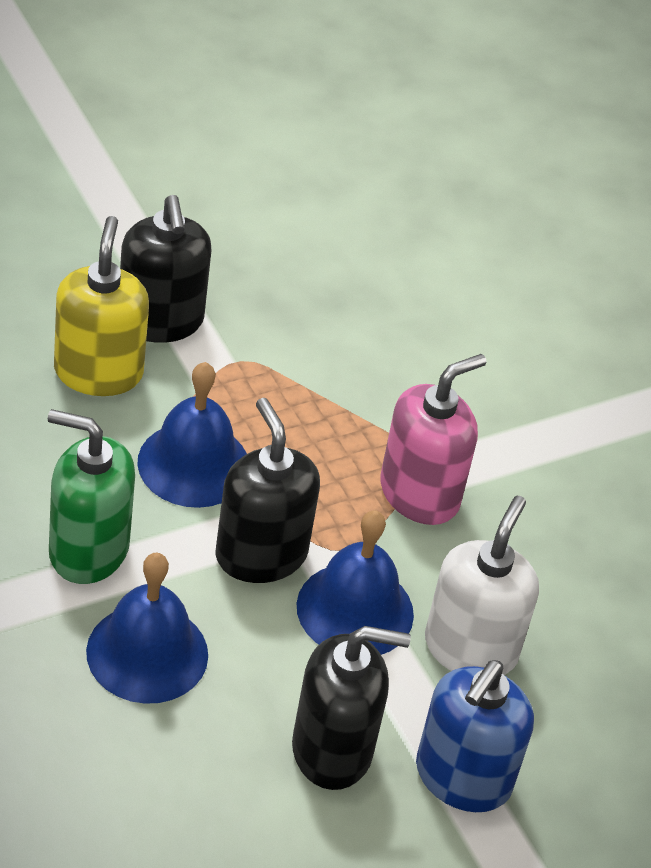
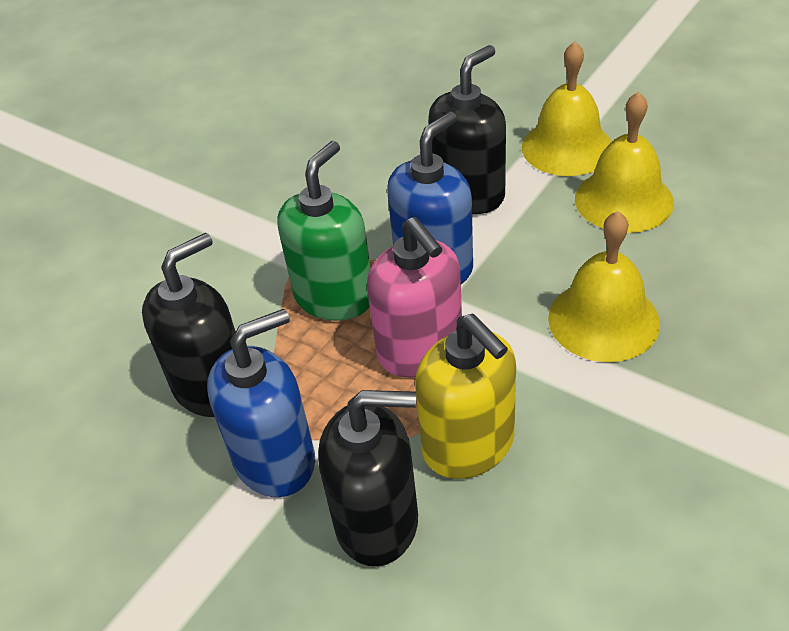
blue bell: [86,553,208,704] [137,362,247,508] [297,510,414,655] = 3 -> none = 0
blue soap dispenser: [416,660,534,812] = 1 -> [207,309,315,497] [387,112,473,284] = 2
white soap dispenser: [425,496,539,675] = 1 -> none = 0
yellow bell: none = 0 -> [522,41,612,176] [548,211,660,362] [575,92,674,233] = 3

